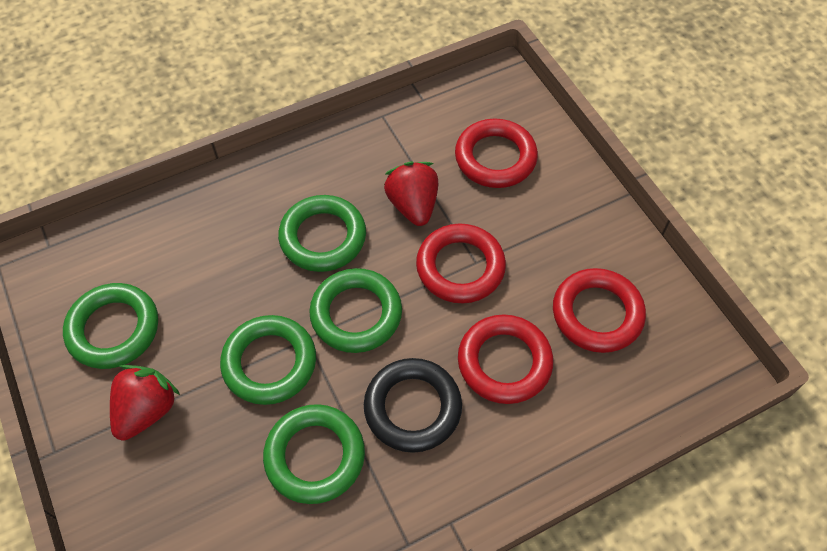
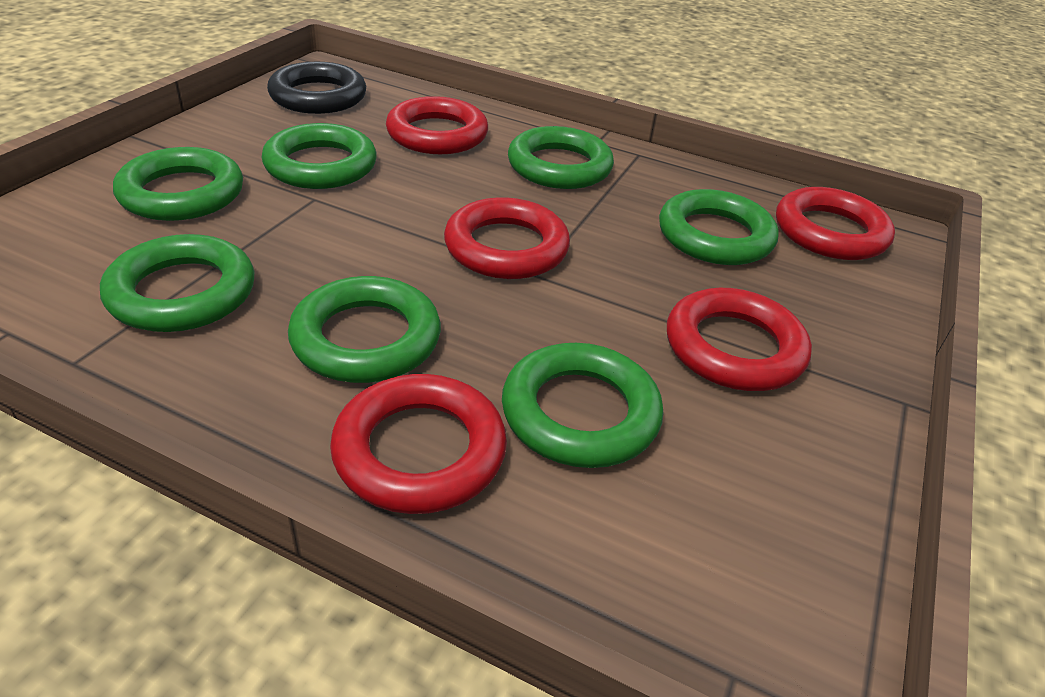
green ring: [63,283,158,369] [220,315,316,405] [263,404,365,504] [278,195,366,272] [309,268,402,353] = 5 -> [100,234,255,332] [113,147,243,221] [261,123,377,189] [288,276,441,383] [502,343,664,468] [508,126,614,189] [659,189,779,265] = 7
red ring: [416,223,506,303] [455,119,538,188] [458,314,553,404] [553,268,646,353] = 4 -> [330,374,507,514] [386,96,488,154] [444,197,570,279] [667,288,812,391] [776,187,895,260] = 5
red strawberry: [110,365,180,440] [384,161,438,226] = 2 -> none = 0

